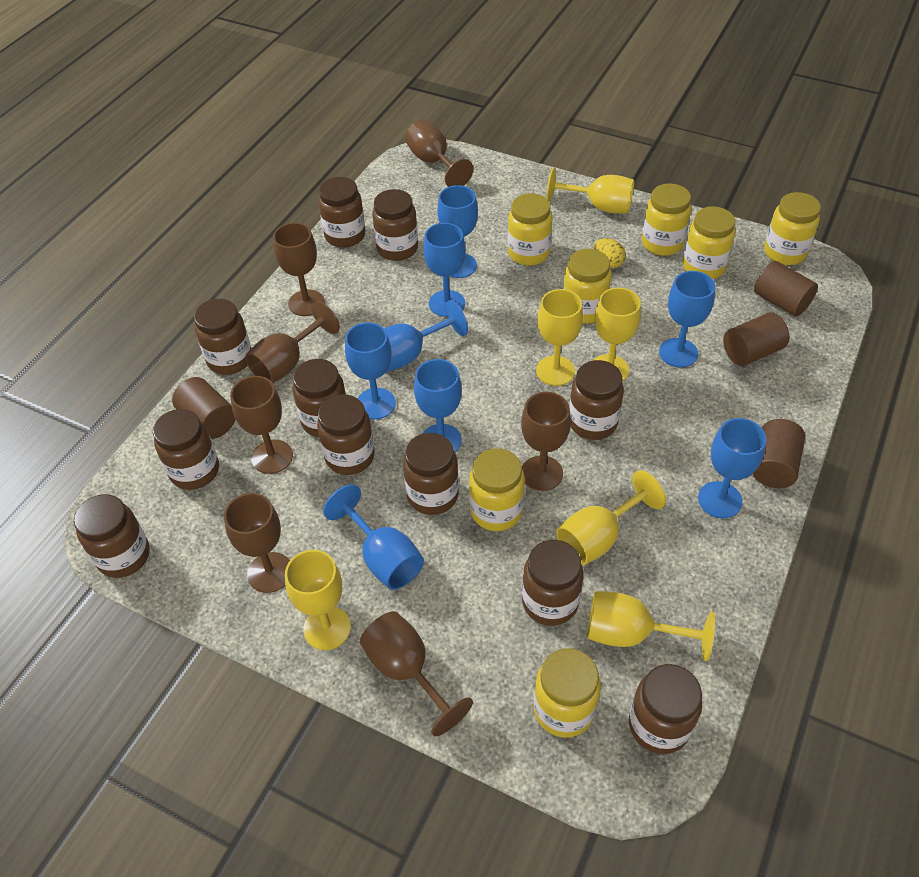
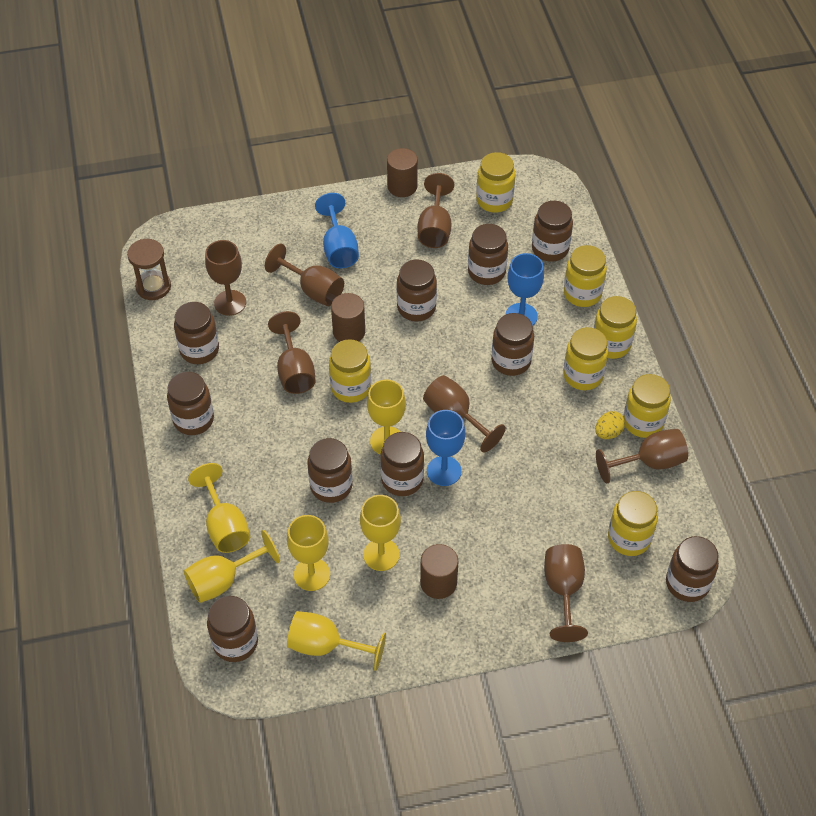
blue goblet: [323,484,424,590] [345,322,396,420] [384,300,468,372] [414,359,462,452] [423,223,466,317] [437,185,478,278] [659,271,715,367] [698,418,766,518] = 8 -> [315,193,359,268] [426,410,465,486] [505,253,544,326] = 3
brown cylinder: [172,377,236,439] [723,312,790,366] [753,419,805,488] [754,261,818,316] = 4 -> [331,293,365,342] [387,148,418,197] [420,544,458,599] = 3
brown hourglass: none = 0 -> [127,239,171,300] = 1
brown jar: [74,494,150,578] [153,409,219,490] [194,299,251,375] [293,359,346,437] [317,394,375,475] [318,177,365,248] [372,189,418,261] [403,433,459,515] [522,540,584,626] [569,360,624,440] [629,664,702,754] = 11 -> [167,372,214,435] [174,302,219,364] [207,596,258,662] [307,438,353,503] [380,432,424,496] [397,260,437,322] [468,224,508,285] [491,313,534,376] [532,201,573,262] [666,536,719,602] = 10

